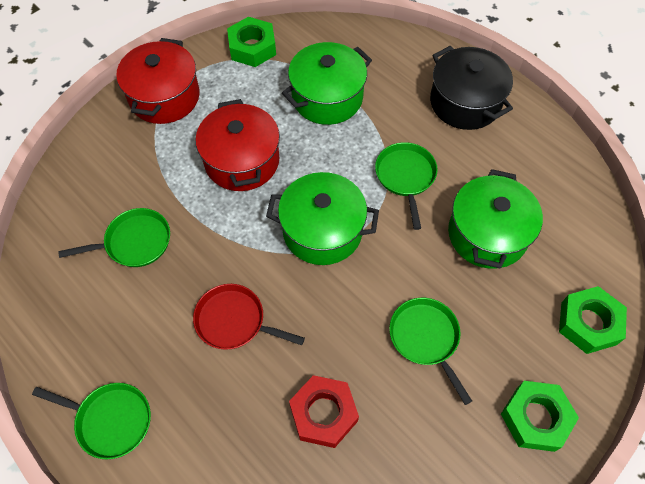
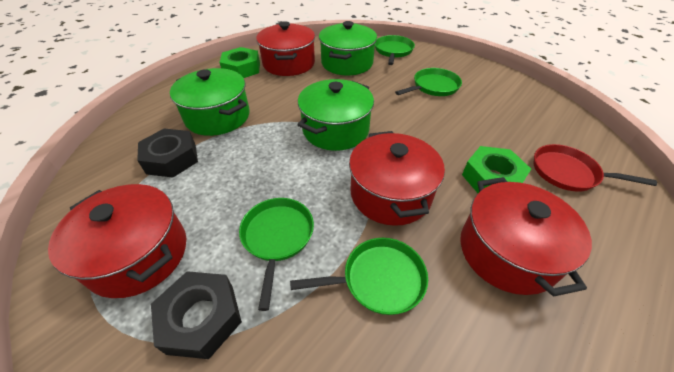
black nut: none = 0 -> [137,128,198,178] [151,271,242,359] = 2
black pot: [430,46,513,130] = 1 -> none = 0
green nut: [227,17,276,67] [501,381,579,452] [559,286,627,354] = 3 -> [219,47,260,78] [462,146,531,193] = 2
red nut: [289,375,359,448] = 1 -> none = 0
red pot: [116,38,200,124] [196,99,280,191] = 2 -> [48,184,186,298] [256,21,315,76] [349,131,445,226] [460,177,592,297] = 4

